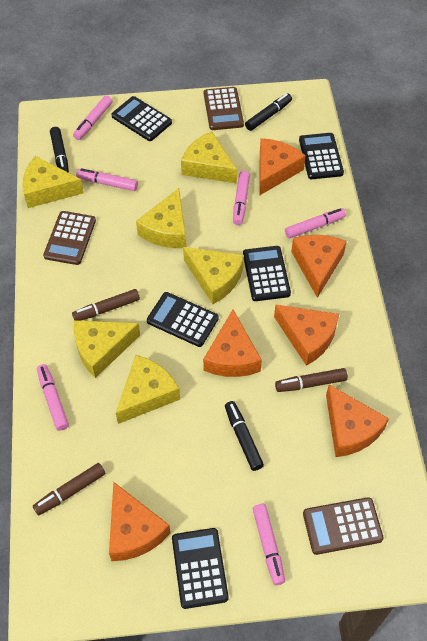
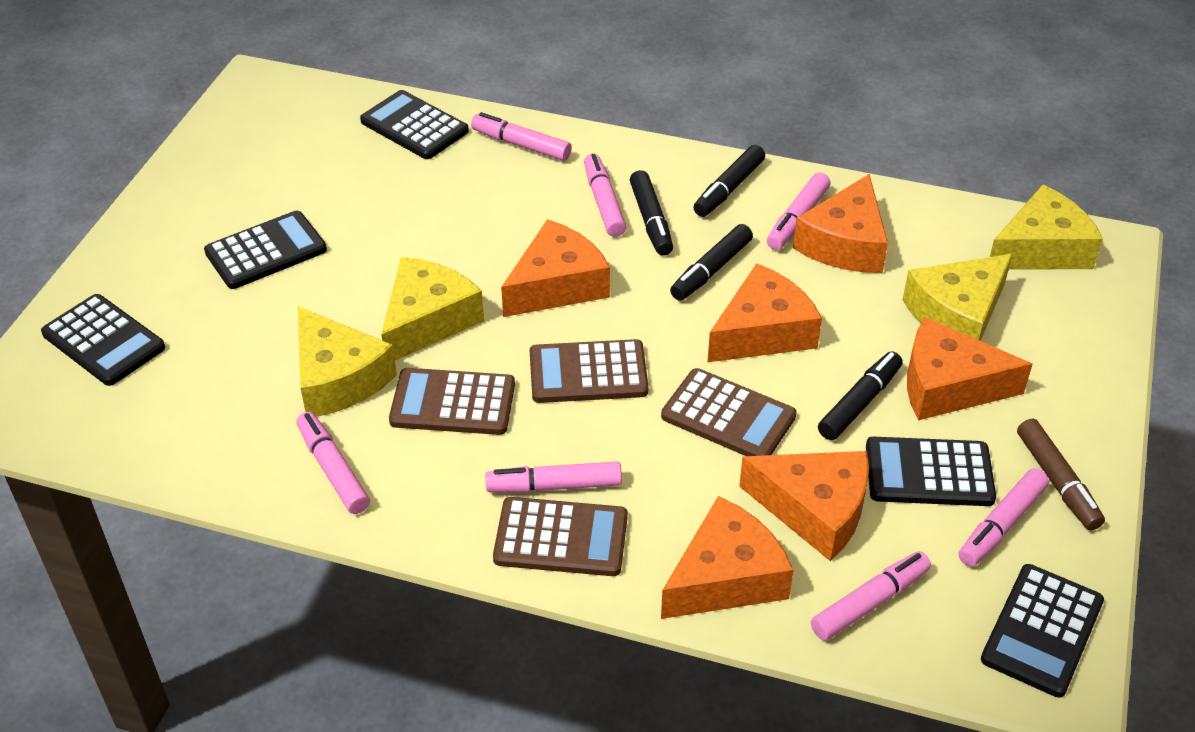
black marker: [50,127,69,173] [225,401,264,471] [245,93,292,131] = 3 -> [630,170,673,255] [670,224,753,301] [693,145,765,217] [818,352,903,440] = 4
brown calculator: [43,211,96,265] [204,87,244,130] [303,497,384,555] = 3 -> [389,368,515,435] [493,497,628,576] [530,339,649,403] [661,368,796,456] = 4
brown marker: [33,463,105,516] [72,289,140,321] [275,368,348,392] = 3 -> [1017,419,1105,530] = 1
pink marker: [37,364,69,431] [73,95,112,140] [76,168,138,191] [233,171,250,225] [253,504,285,585] [285,208,346,239] = 6 -> [296,412,370,514] [471,112,572,161] [485,461,622,493] [584,154,626,237] [767,172,831,250] [811,551,931,641] [959,468,1049,567] = 7
yellow cheese: [22,156,84,208] [74,320,140,378] [116,355,180,424] [136,188,186,248] [181,131,237,184] [183,247,244,304] = 6 -> [298,306,397,417] [381,257,484,360] [903,254,1013,341] [990,185,1103,270] = 4

